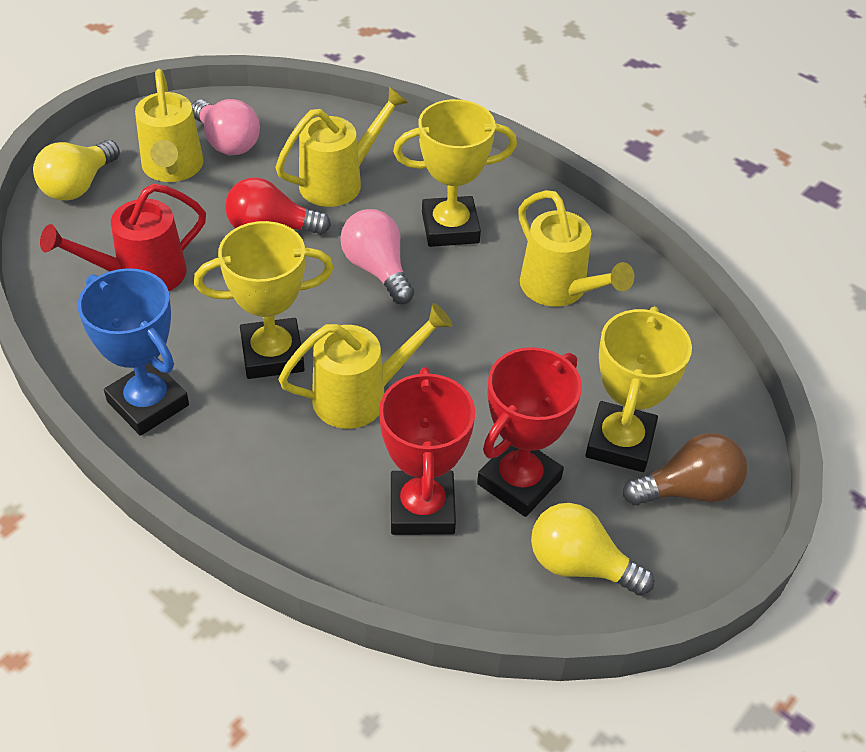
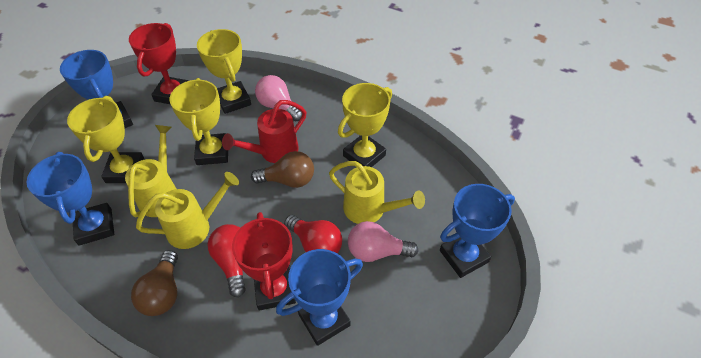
blue trophy: [78,268,189,436] = 1 -> [26,152,114,246] [60,50,133,128] [276,249,363,346] [440,184,515,278] = 4
brown light bulb: [623,433,747,505] = 1 -> [131,250,178,316] [251,151,314,188] = 2
red light bulb: [225,177,331,235] = 1 -> [207,224,246,297] [284,215,342,254] = 2
yellow light bulb: [33,140,120,201] [531,503,654,596] = 2 -> none = 0
yellow trophy: [194,221,334,379] [393,99,517,247] [585,307,692,472] = 3 -> [67,96,145,183] [170,78,228,165] [197,29,251,114] [338,83,392,167] = 4
yellow watering can: [135,69,204,182] [275,86,409,207] [278,303,452,429] [518,190,634,307] = 4 -> [125,125,176,217] [136,172,239,249] [329,161,425,224] = 3

